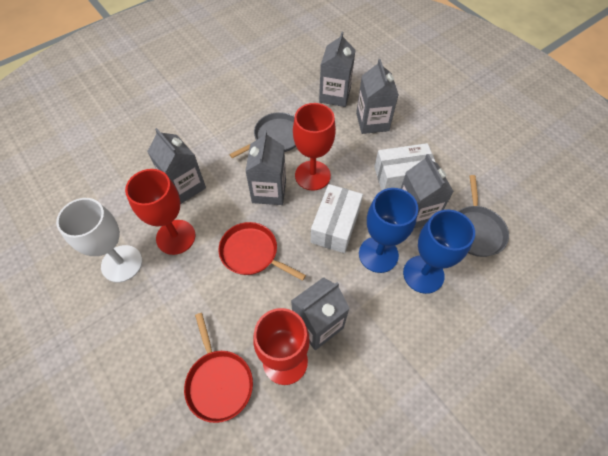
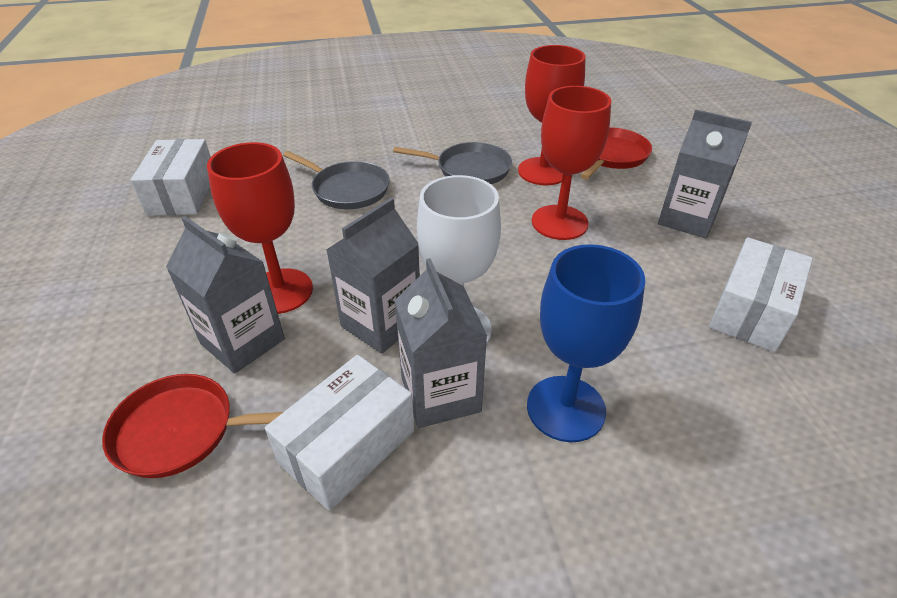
blue goblet: [359,188,418,273] [403,210,475,294] = 2 -> [527,244,645,442] = 1
grey carton: [147,128,206,204] [245,130,286,205] [291,277,350,350] [319,32,355,107] [356,59,399,134] [400,154,454,228] = 6 -> [166,216,285,374] [326,198,420,353] [394,258,487,428] [658,109,752,238] = 4
white box: [311,184,363,253] [374,143,436,190] = 2 -> [131,139,211,216] [265,355,415,511] [709,237,813,352] = 3

